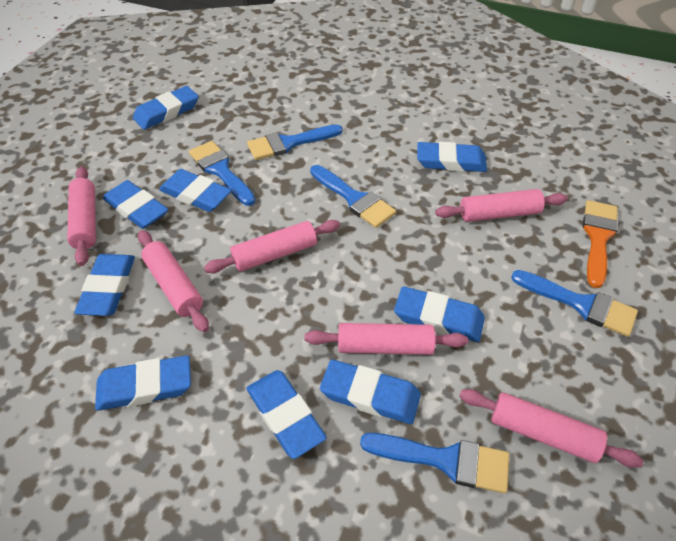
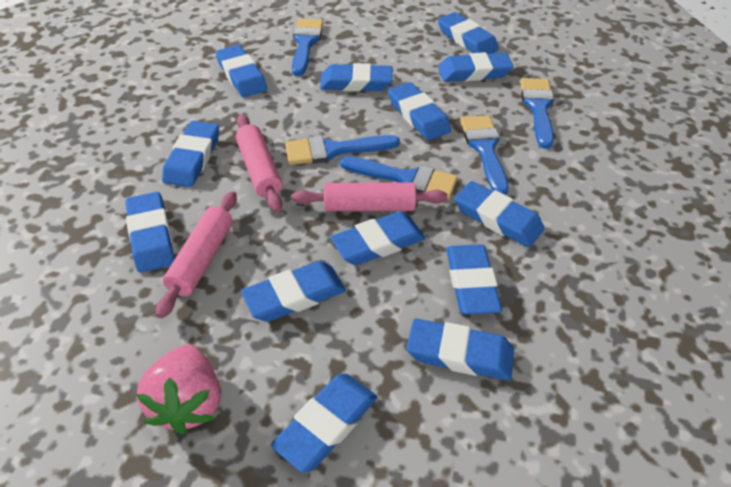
blue eraser: [74,254,135,316] [95,355,191,411] [103,180,168,229] [133,86,199,130] [159,169,232,212] [247,370,327,459] [320,359,421,424] [394,286,485,342] [417,142,487,172] = 9 -> [125,192,174,273] [162,121,219,187] [216,45,267,97] [241,261,346,322] [271,374,377,473] [320,63,393,92] [331,211,426,265] [388,82,451,140] [407,318,514,381] [438,12,499,54] [438,52,514,82] [446,244,502,315] [455,181,545,248] = 13
orange brush: [583,200,618,288] = 1 -> none = 0
pink rolling pin: [67,167,96,266] [138,230,209,332] [204,220,340,273] [305,323,468,355] [435,189,568,222] [459,389,644,468] = 6 -> [156,191,237,318] [236,115,282,212] [292,182,448,211] = 3
pink strawberry: none = 0 -> [136,344,221,434] = 1

